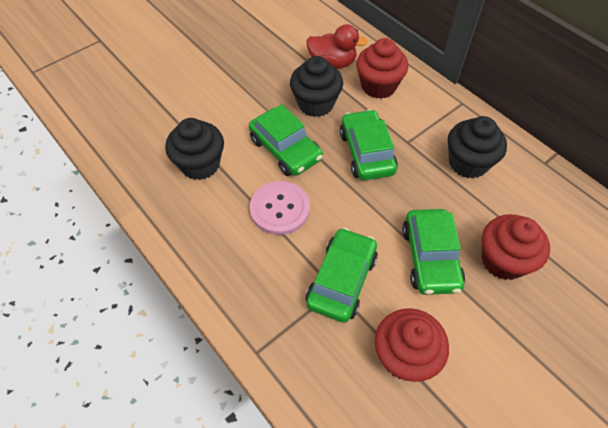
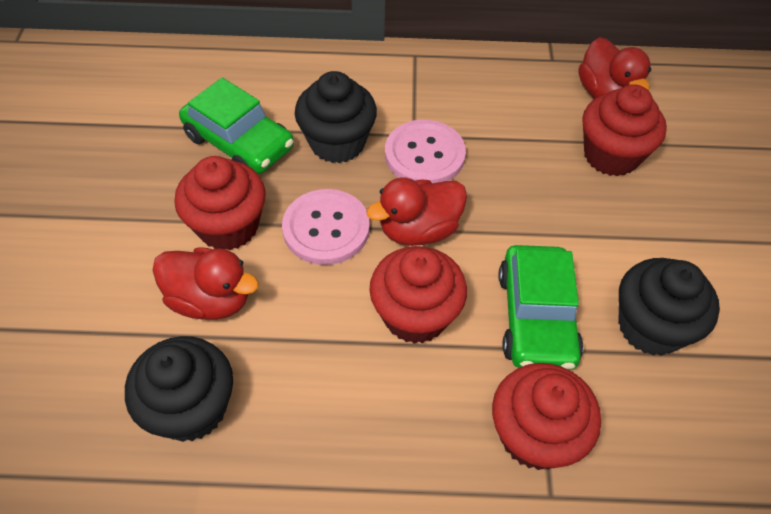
green car: [249,104,323,176] [306,228,378,323] [340,109,398,180] [402,209,465,295] = 4 -> [179,78,294,174] [498,245,583,370] = 2
pink button: [250,181,310,235] = 1 -> [282,189,370,265] [385,120,466,183] = 2
red cupcake: [356,38,408,99] [375,308,449,382] [481,214,550,280] = 3 -> [174,156,266,251] [369,246,467,344] [492,363,601,470] [582,84,667,176] = 4
red duck: [306,24,368,69] = 1 -> [153,247,259,320] [366,177,467,246] [579,37,651,99] = 3

